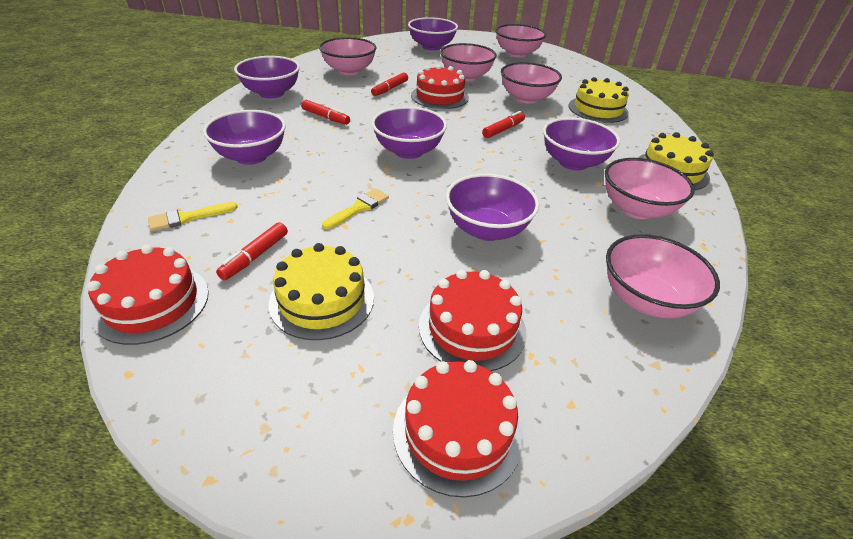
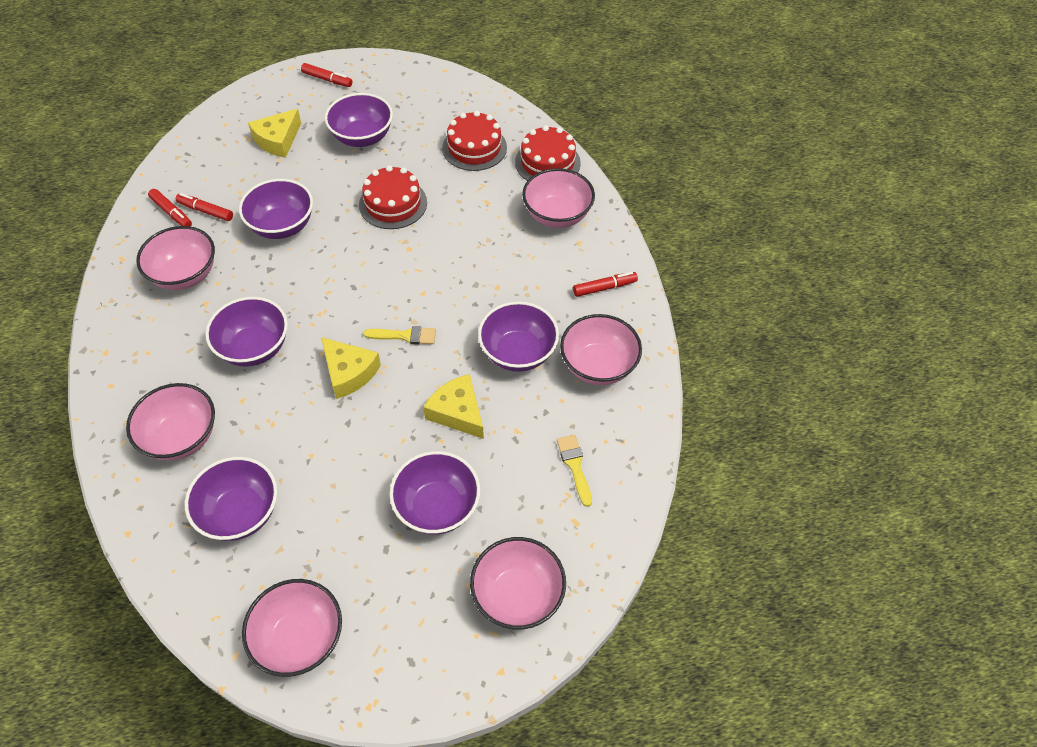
red cake: [87,245,209,345] [393,360,523,497] [411,65,469,109] [419,270,526,371] = 4 -> [359,165,427,229] [442,111,507,171] [515,125,581,181] = 3
yellow cake: [269,243,374,340] [569,77,629,123] [638,132,714,190] = 3 -> none = 0
yellow cheese: none = 0 -> [248,109,301,158] [321,337,381,399] [423,374,484,439] = 3

